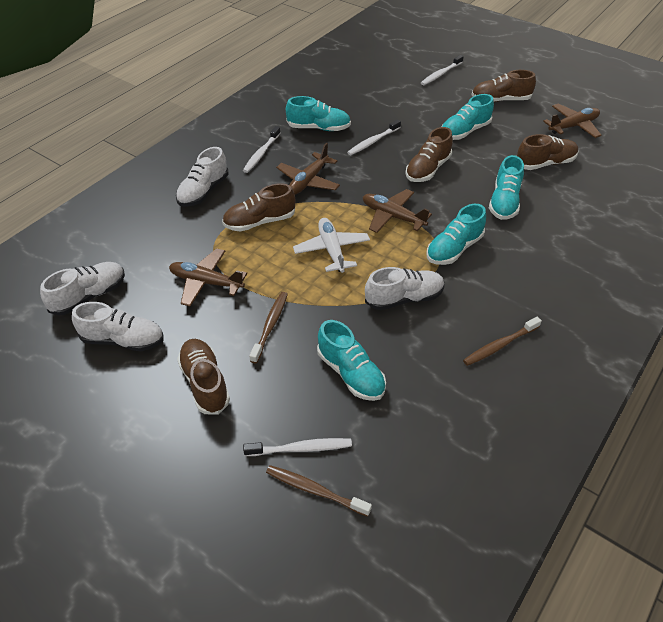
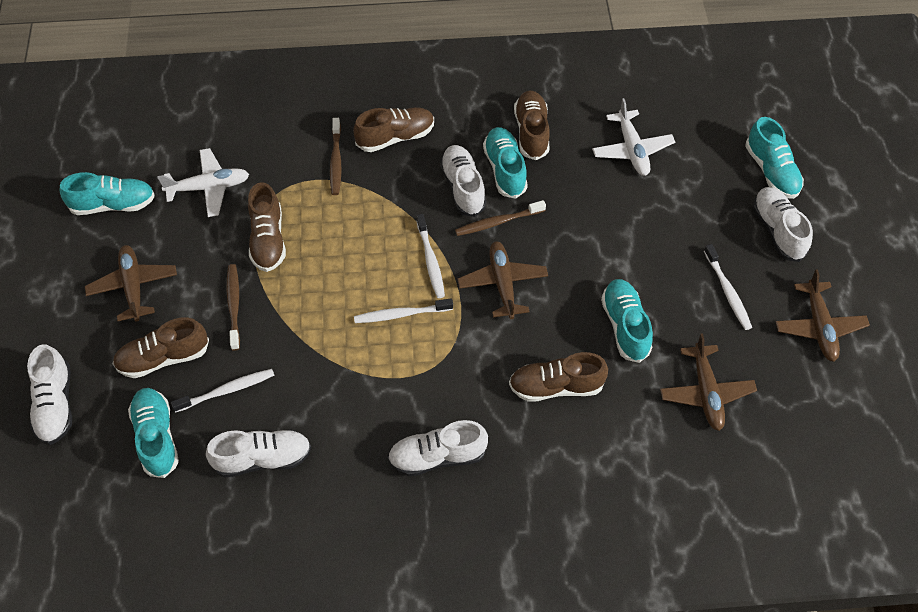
white plane: [293,218,370,273] = 1 -> [157,148,249,217] [592,98,675,176] = 2
white shoe: [40,262,125,315] [72,302,164,351] [176,147,228,207] [365,267,445,310] = 4 -> [27,344,72,445] [206,429,311,478] [387,420,488,476] [440,145,486,217] [752,187,813,262] = 5

